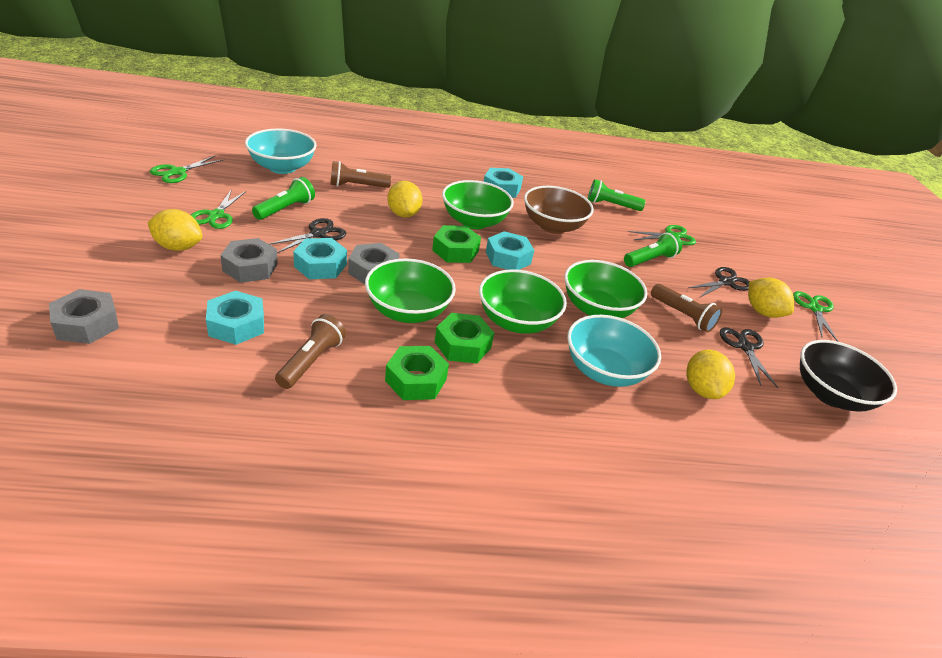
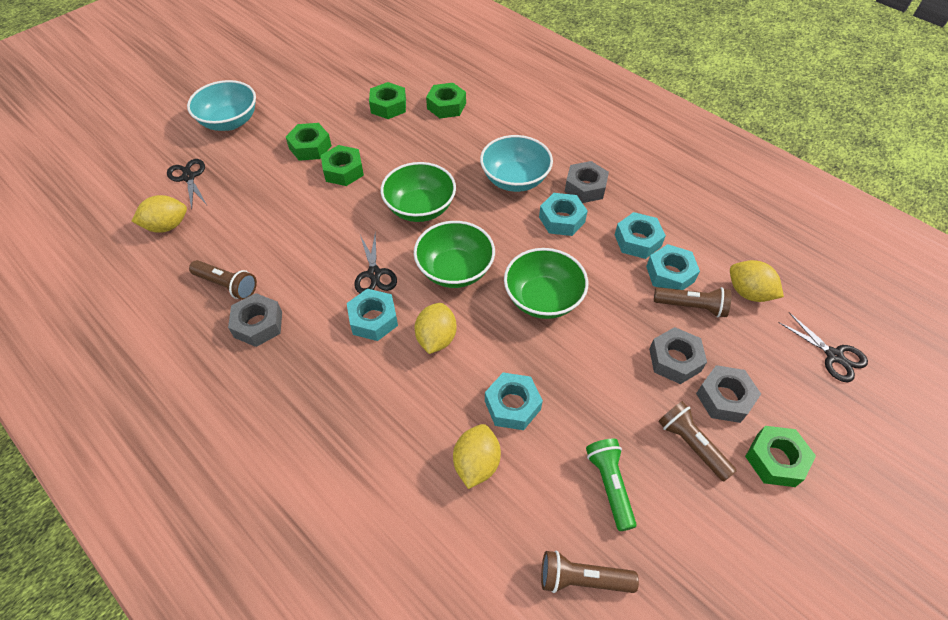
black bowl: [800,340,897,412] = 1 -> none = 0
brown bowl: [524,186,594,234] = 1 -> none = 0
brown flashlight: [275,314,346,389] [331,161,391,188] [651,284,722,332] = 3 -> [189,260,257,300] [541,550,639,593] [654,287,732,318] [658,401,736,481] = 4
green bowl: [365,258,456,323] [442,180,514,229] [479,269,567,334] [564,260,647,318] = 4 -> [381,162,456,222] [414,221,495,288] [504,248,588,319] = 3
green flashlight: [252,177,315,220] [588,179,646,211] [624,232,682,267] = 3 -> [586,439,637,531] = 1
green nut: [385,346,449,400] [432,225,481,263] [435,313,494,363] = 3 -> [286,123,332,161] [321,145,364,186] [369,82,406,119] [426,83,466,118] [745,426,816,487] = 5
green scissors: [150,156,223,183] [191,189,246,229] [628,225,696,245] [793,291,838,342] = 4 -> none = 0
grey nut: [49,289,119,344] [220,238,278,283] [348,243,399,284] = 3 -> [228,293,282,347] [565,161,609,203] [649,327,707,384] [696,365,761,423] = 4
turquoise nut: [206,291,264,345] [293,238,347,279] [484,168,523,198] [486,231,534,270] = 4 -> [347,289,398,341] [485,373,543,430] [539,193,588,236] [615,212,666,259] [646,244,700,290] = 5

